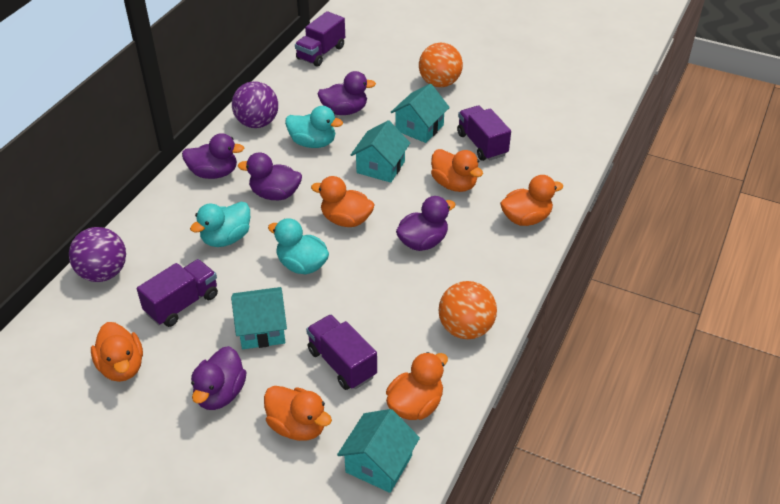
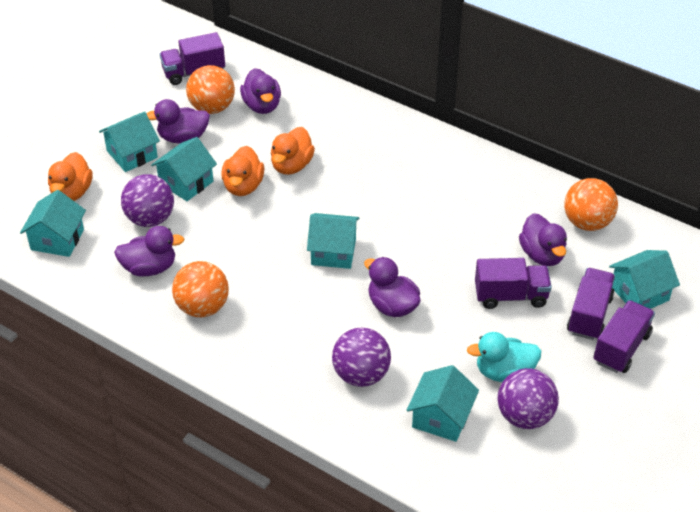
orange ball: [419,43,463,87] [439,281,497,339] = 2 -> [172,261,229,317] [186,65,235,114] [564,178,618,231] = 3
orange duck: [91,322,143,382] [264,386,332,441] [311,176,375,227] [386,352,448,420] [431,149,483,192] [500,175,563,226] = 6 -> [48,152,93,201] [221,146,264,196] [271,127,315,175] = 3
purple ball: [69,227,126,282] [232,81,278,128] = 2 -> [121,174,174,227] [332,328,391,387] [497,368,559,429] = 3
turquoise duck: [190,202,250,247] [268,218,329,274] [285,106,343,148] = 3 -> [467,332,541,382] = 1
turquoise house: [231,287,287,349] [337,409,420,493] [351,120,410,183] [391,84,450,143] = 4 -> [20,190,86,257] [99,111,160,172] [151,137,217,201] [307,213,360,269] [407,365,479,442] [609,250,680,309] = 6

